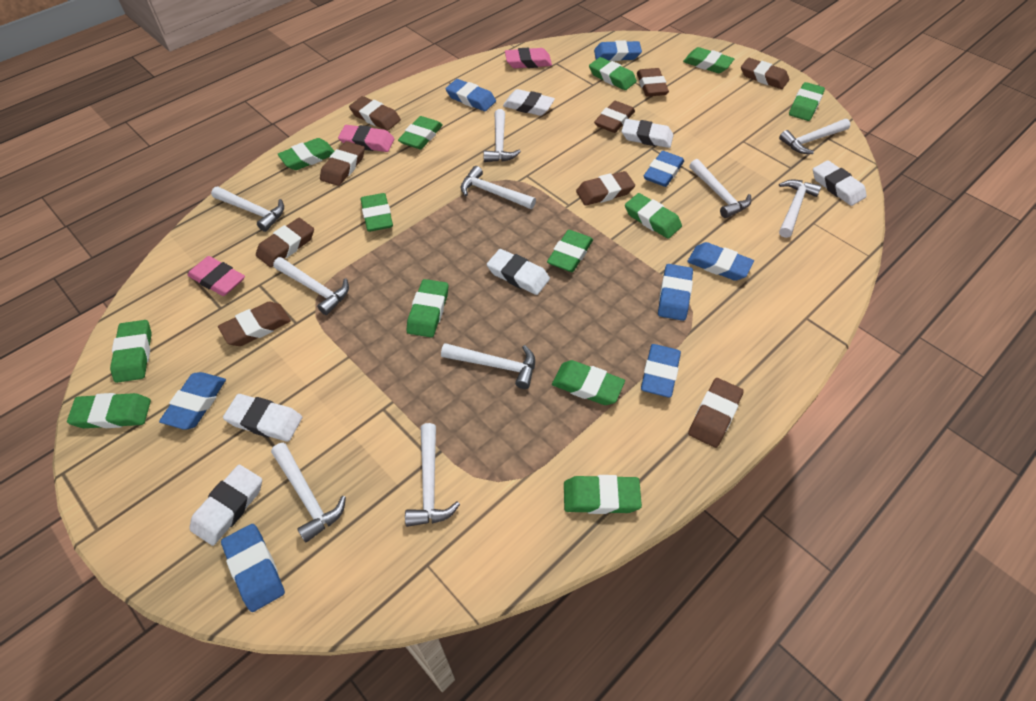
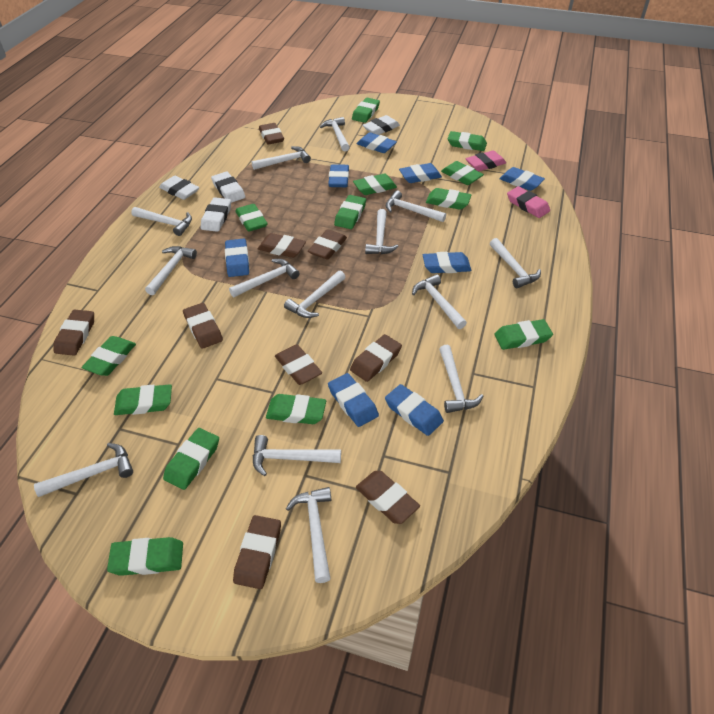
pink eraser: [187,256,245,296] [338,125,394,152] [505,48,552,68] = 3 -> [466,150,506,171] [507,186,550,218] = 2
white eraser: [189,465,262,546] [223,394,302,442] [487,249,550,295] [503,89,555,116] [622,119,674,148] [813,160,867,206] = 6 -> [159,176,199,200] [201,197,231,232] [211,172,245,203] [363,115,400,135] = 4
white hammer: [211,187,284,232] [271,443,346,543] [273,257,349,315] [405,423,460,527] [441,343,535,389] [460,166,536,209] [483,109,521,162] [689,159,751,218] [779,119,850,154] [779,179,821,238] = 10 -> [34,443,133,497] [131,207,192,236] [145,246,197,295] [229,259,300,297] [252,146,311,170] [253,435,341,476] [284,271,345,318] [286,487,331,583] [320,117,350,152] [365,209,399,254] [386,190,446,222] [412,274,467,329] [439,345,484,413] [490,238,541,288] = 14

